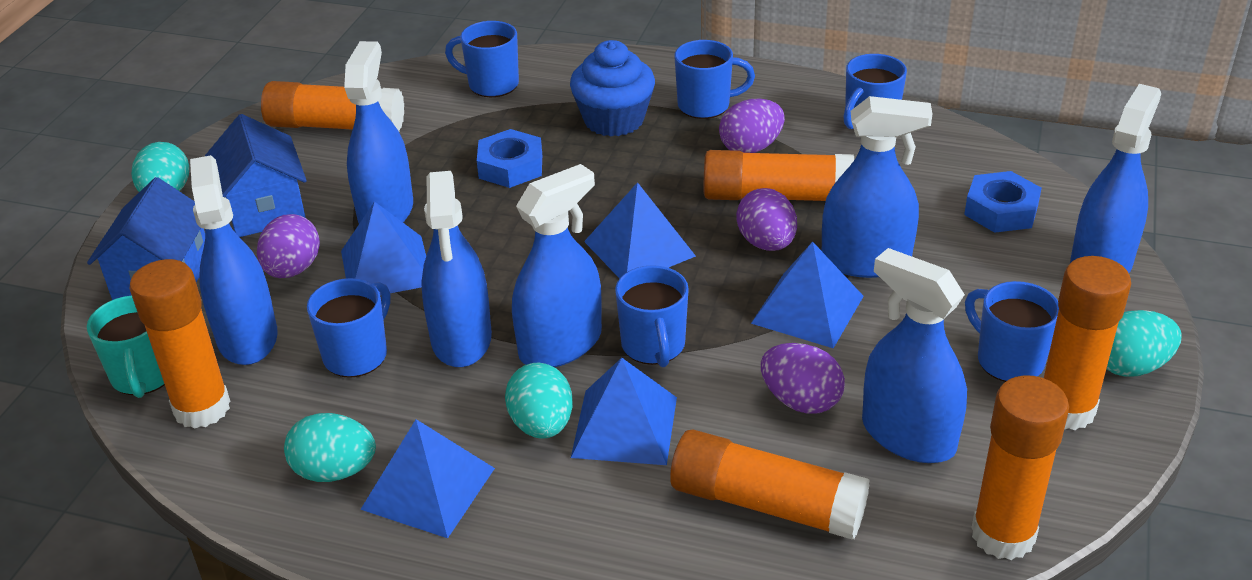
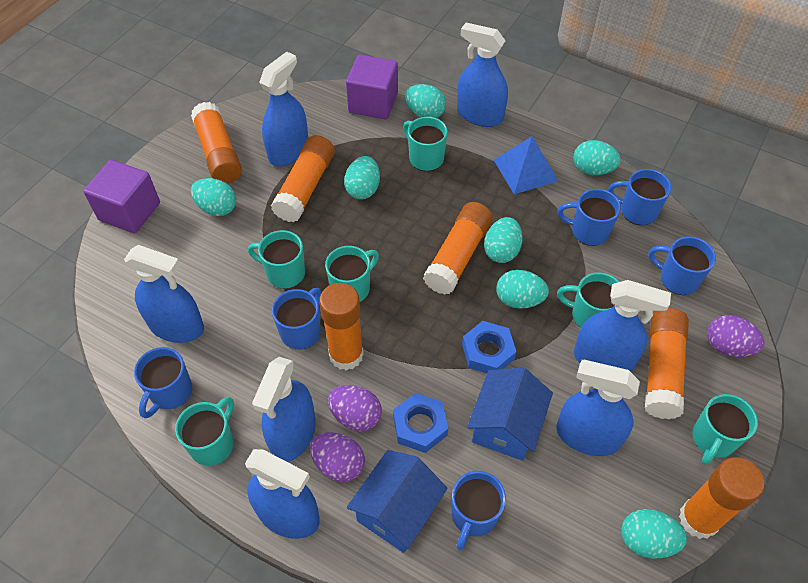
blue cupcake: [570,40,655,136] = 1 -> none = 0
blue pyramid: [341,201,426,295] [360,419,495,538] [571,358,677,465] [584,182,696,279] [751,241,864,348] = 5 -> [494,136,558,194] = 1
purple cube: none = 0 -> [83,160,160,234] [346,55,398,119] = 2
purple egg: [257,214,320,278] [719,99,785,153] [736,188,797,251] [761,343,845,414] = 4 -> [310,433,365,482] [328,385,382,432] [707,315,765,357] = 3
turquoise egg: [131,142,189,192] [284,413,376,482] [505,363,573,439] [1107,310,1181,377] = 4 -> [191,178,236,216] [344,156,380,200] [405,84,446,118] [484,217,523,263] [496,270,549,309] [573,140,621,175] [621,509,687,558] = 7
turquoise mug: [87,296,165,398] = 1 -> [175,397,234,466] [248,230,305,289] [325,246,379,302] [403,117,448,171] [557,272,619,328] [693,394,758,465] = 6

